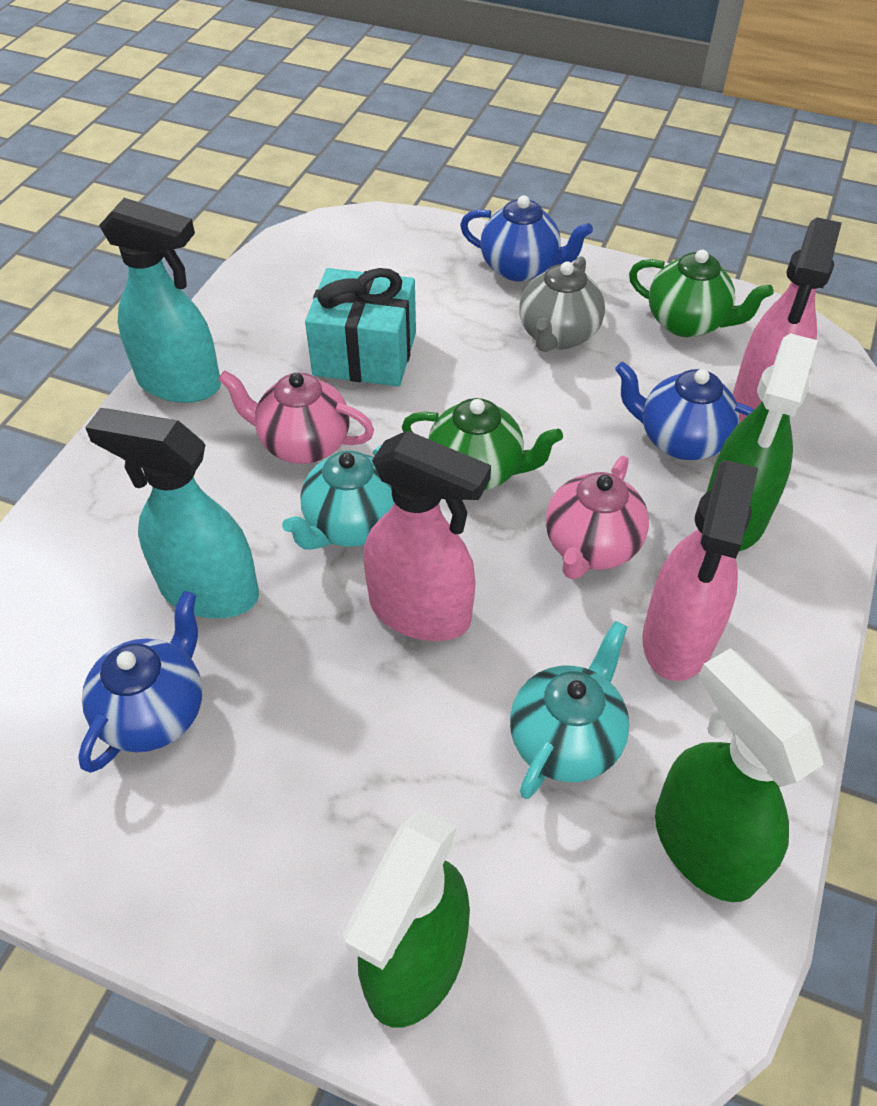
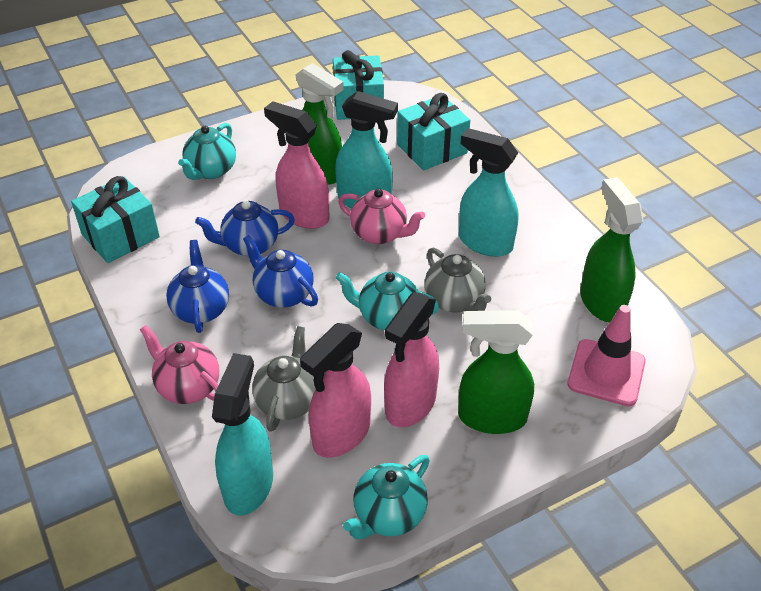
green teapot: [402,398,563,490] [629,250,774,337] = 2 -> none = 0
grey teapot: [519,256,605,352] = 1 -> [252,326,316,432] [425,248,491,312] = 2
pink traffic cone: none = 0 -> [567,305,646,406] = 1
turquoise gift: [305,268,416,387] = 1 -> [71,176,160,263] [333,50,384,120] [397,93,470,171] = 3
turquoise spray bottle: [85,408,259,618] [99,198,221,403] = 2 -> [212,353,273,516] [335,91,398,208] [459,128,518,257] = 3
turquoise teapot: [282,444,394,550] [510,621,630,799] = 2 -> [178,123,236,180] [336,272,439,330] [343,455,430,539] = 3

